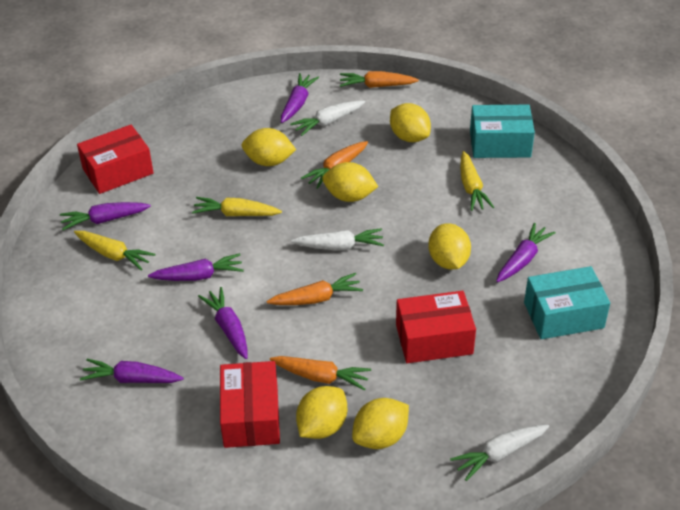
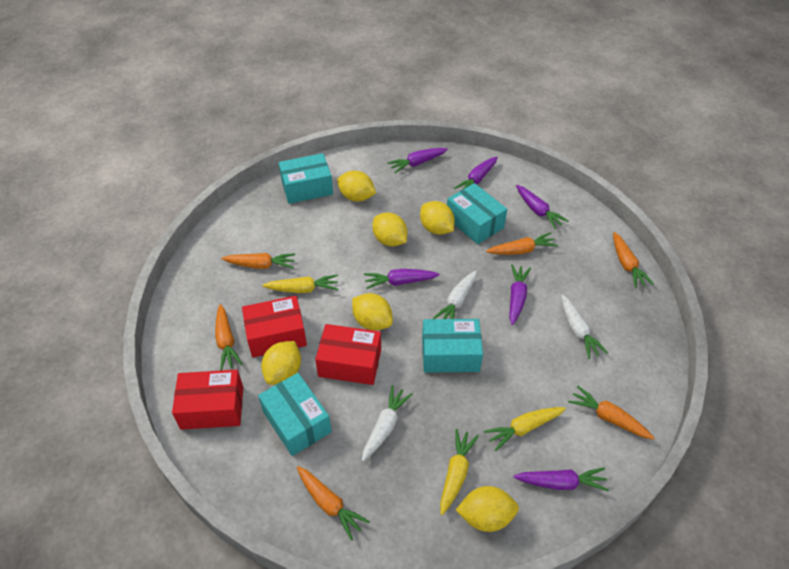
orange carrot: [267,273,363,305] [270,356,371,391] [301,141,368,189] [340,71,419,88] = 4 -> [215,304,243,370] [221,253,296,269] [297,466,370,541] [486,232,558,255] [568,386,654,440] [613,232,654,288] = 6
turquoise box: [470,105,535,158] [524,266,610,339] = 2 -> [258,373,332,456] [279,153,333,204] [422,319,483,373] [447,183,507,244] = 4

